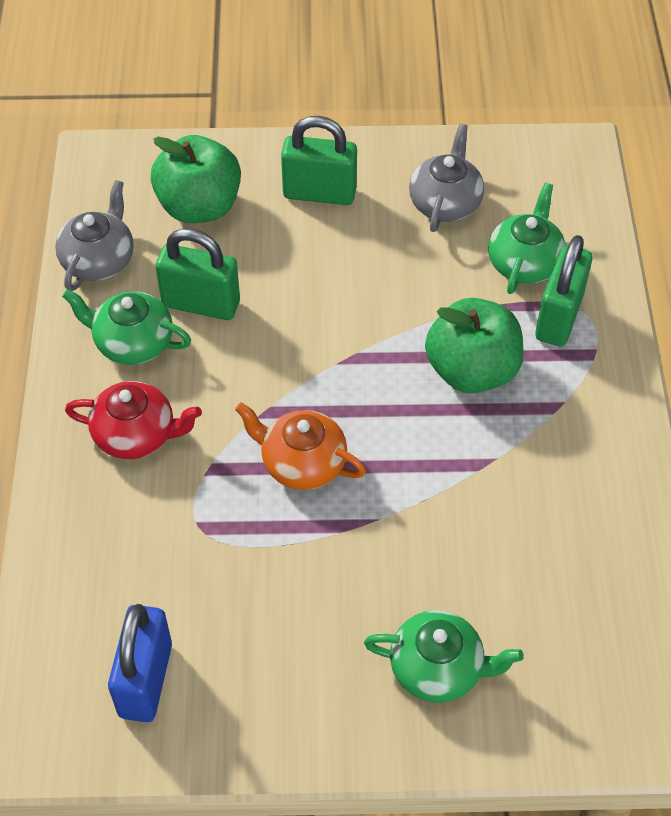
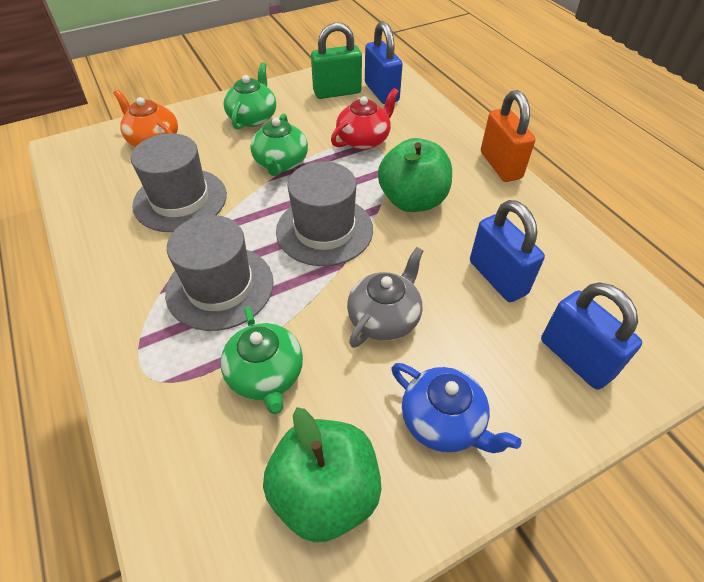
blue padlock: [108,604,172,722] = 1 -> [365,21,403,104] [470,200,545,302] [541,282,642,390] = 3
blue teapot: none = 0 -> [391,363,522,453] = 1
green padlock: [155,228,240,320] [281,116,357,205] [535,235,592,347] = 3 -> [311,22,362,99] = 1
grey hat: none = 0 -> [131,133,227,232] [165,215,273,331] [276,162,373,266] = 3
grey teapot: [55,180,134,291] [409,124,484,232] = 2 -> [347,247,423,348] = 1
orange padlock: none = 0 -> [481,90,535,182] = 1

